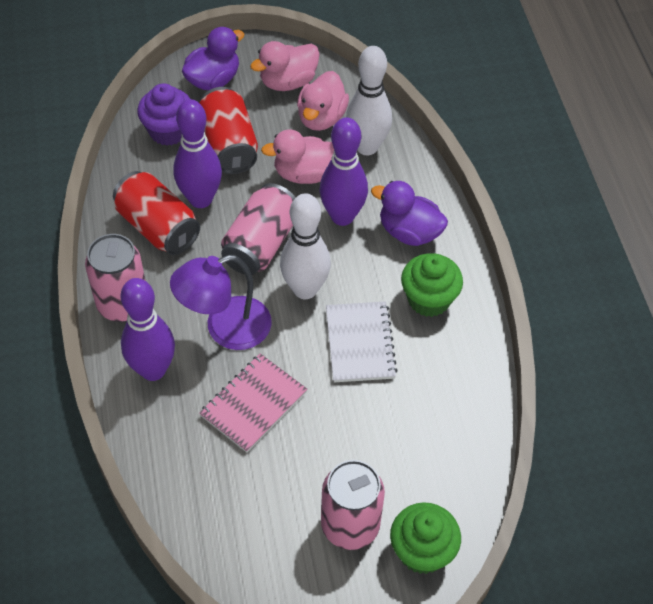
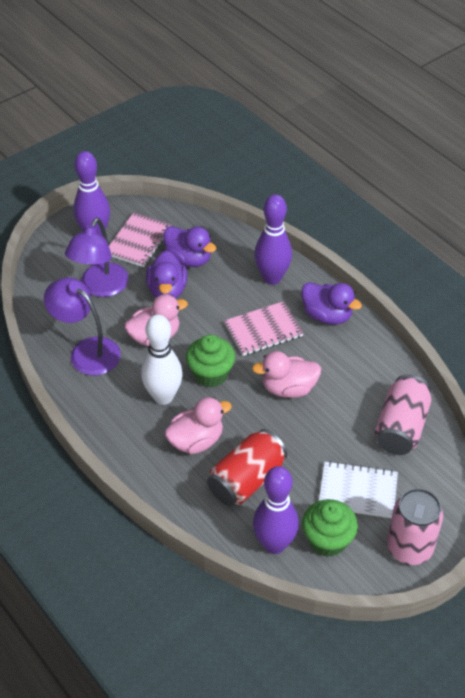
pink can: [85,234,145,322] [221,183,296,275] [321,460,385,550] = 3 -> [375,375,431,455] [387,488,443,565] = 2
pink notebook: [199,353,307,453] = 1 -> [109,212,172,267] [224,301,304,356] = 2
purple cupcake: [138,83,190,146] = 1 -> none = 0
purple duck: [182,27,245,90] [371,181,448,246] = 2 -> [146,250,187,299] [163,226,217,267] [301,282,362,325] = 3
purple lamp: [170,255,272,350] = 1 -> [44,277,121,375] [65,218,129,297] = 2
red can: [113,171,200,255] [199,87,258,174] = 2 -> [207,429,287,506] = 1
white bowling pin: [280,193,331,299] [346,46,392,155] = 2 -> [141,314,183,405] = 1

